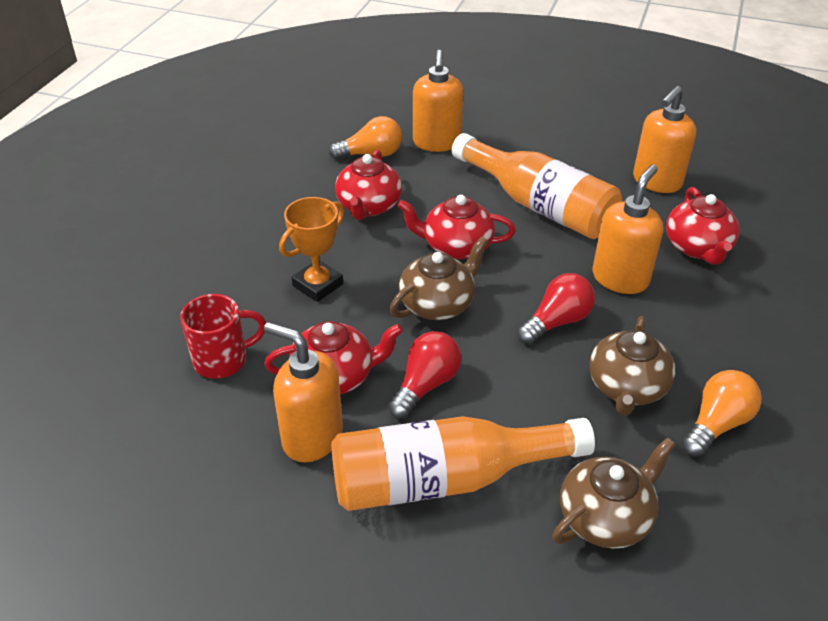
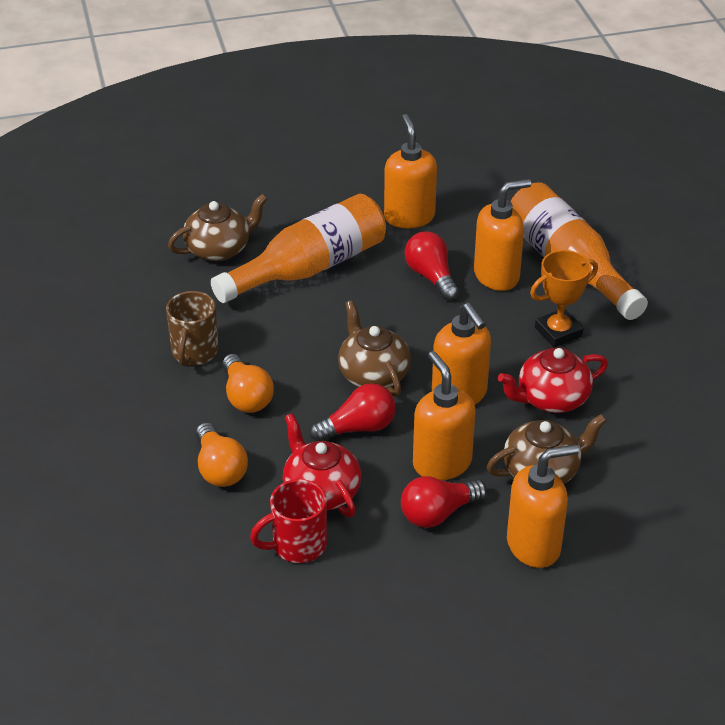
brown mug: none = 0 -> [166,291,219,366] = 1
orange soap dispenser: [264,322,343,462] [413,50,464,152] [593,165,663,294] [633,86,696,193] = 4 -> [384,114,437,228] [413,351,476,480] [432,303,491,404] [474,179,531,291] [507,444,579,568] = 5
red light bulb: [388,331,461,419] [517,273,595,344] = 2 -> [310,383,396,441] [401,476,487,528] [405,231,459,300] = 3
red teapot: [264,321,403,395] [335,150,402,220] [397,195,516,259] [666,187,740,265] = 4 -> [283,413,361,517] [498,347,608,413] = 2

